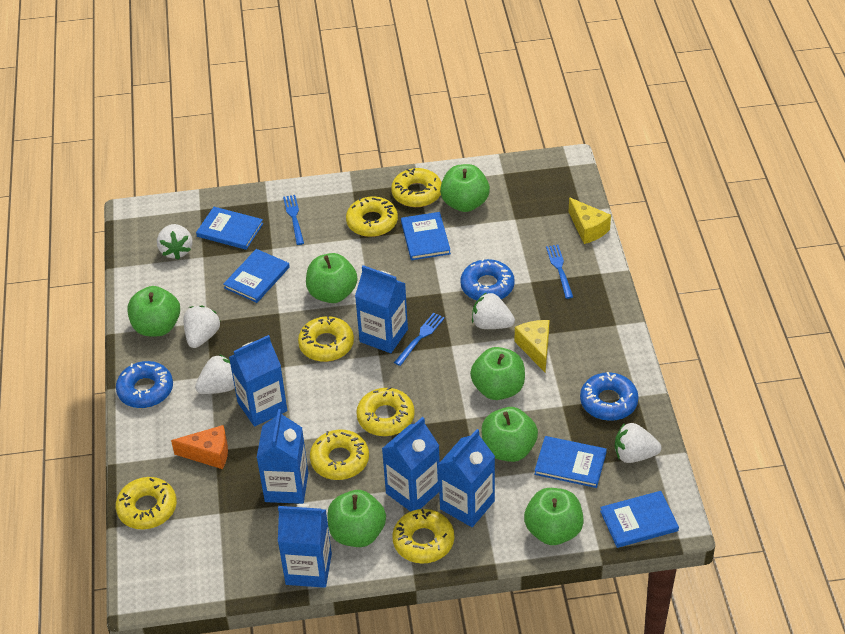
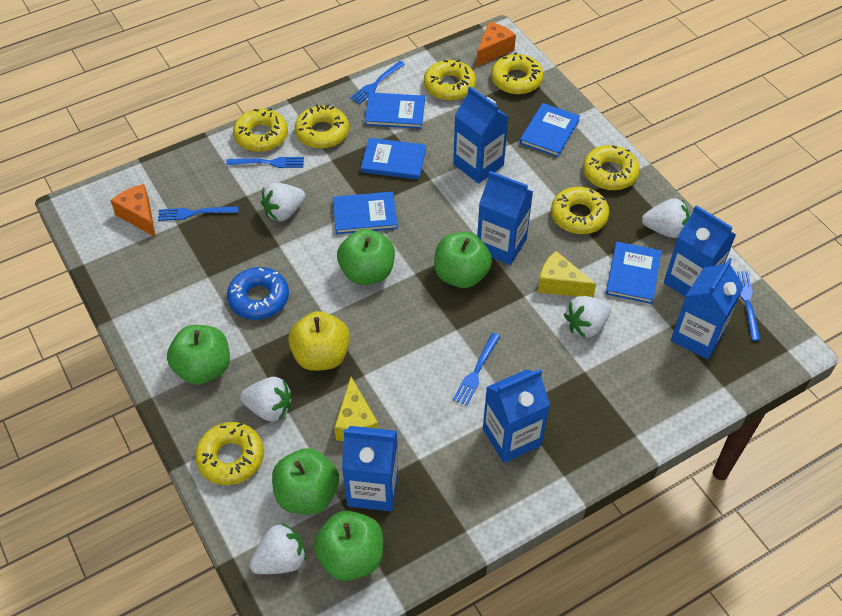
blue donut: [116,361,173,408] [460,258,515,301] [580,372,639,421] = 3 -> [227,267,289,320] = 1
blue fork: [283,195,304,245] [394,313,445,366] [546,245,573,299] = 3 -> [158,206,239,221] [226,157,304,168] [350,61,405,104] [453,333,501,406] [735,271,761,341] = 5
green apple: [127,286,180,337] [306,253,357,303] [327,490,386,547] [440,164,490,212] [470,347,525,400] [481,407,538,462] [524,488,584,545] = 7 -> [167,325,230,385] [272,448,339,515] [314,511,383,581] [337,229,395,285] [434,232,492,288] = 5
orange cheese: [171,425,228,469] = 1 -> [110,184,156,237] [476,22,516,67] = 2
yellow apple: none = 0 -> [288,311,350,371] = 1

